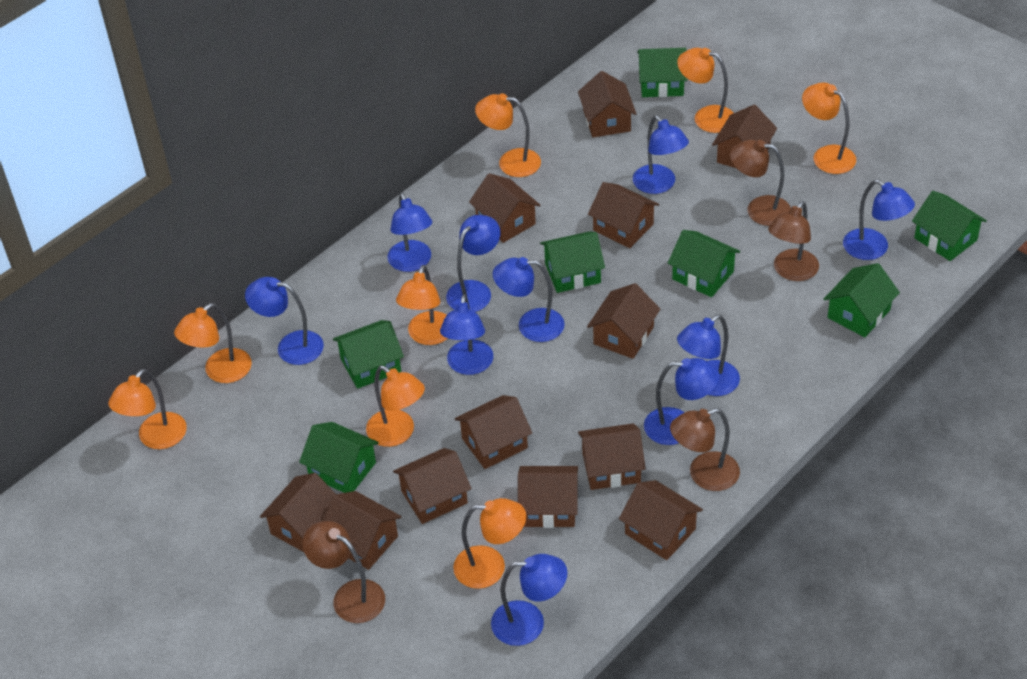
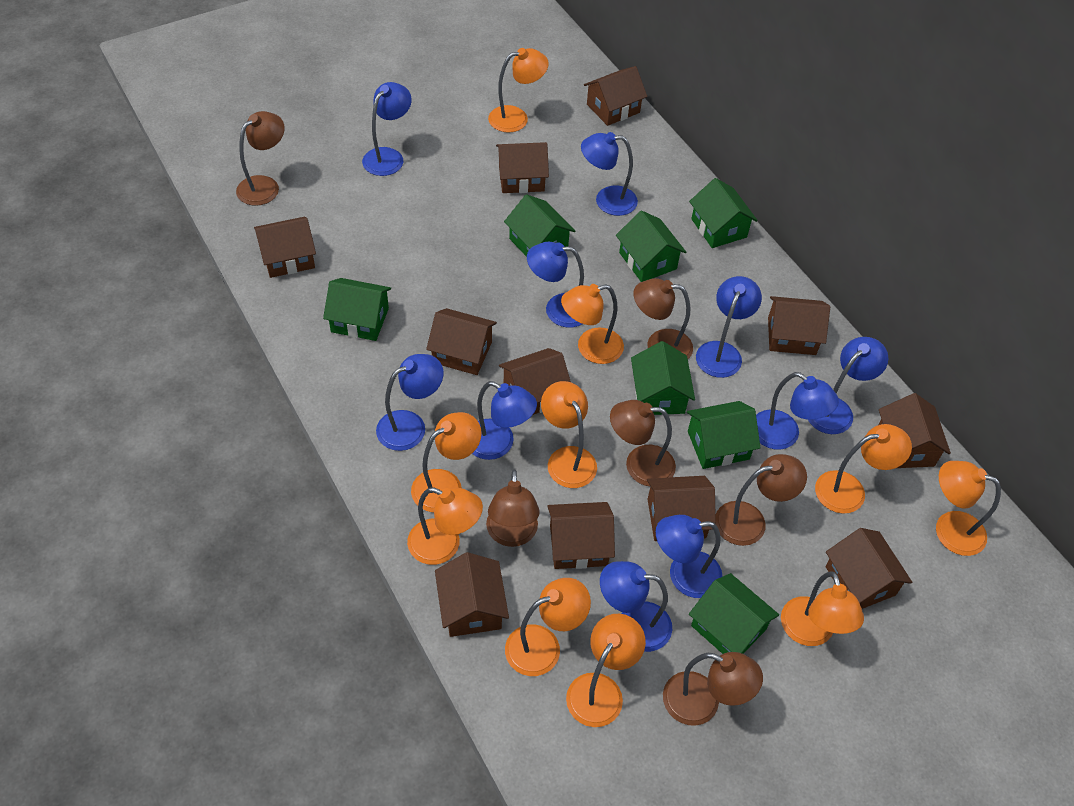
brown house: [260,473,336,552] [323,491,402,570] [393,448,471,524] [455,395,532,469] [469,173,541,243] [518,466,578,528] [578,71,636,137] [578,423,646,490] [587,283,660,359] [588,182,659,248] [619,480,703,560] [712,105,777,168] = 12 -> [254,217,316,278] [426,308,497,375] [435,552,509,637] [496,142,549,193] [499,348,571,415] [547,502,615,569] [584,66,647,126] [647,476,716,541] [768,296,830,355] [826,528,913,609] [879,393,951,468] = 11
brown lamp: [302,521,385,623] [670,408,740,491] [730,140,791,226] [768,201,819,281] = 4 -> [236,111,285,206] [486,469,540,547] [610,400,676,486] [633,278,693,359] [663,652,763,726] [715,454,807,546] = 6
orange lamp: [108,369,187,449] [174,303,252,383] [366,365,425,447] [396,265,448,345] [453,498,526,589] [475,93,541,177] [677,48,734,133] [802,83,856,174] = 8 -> [407,487,483,565] [411,412,482,512] [488,48,549,132] [505,578,591,676] [541,381,597,488] [561,284,624,364] [566,614,646,727] [781,571,864,646] [815,424,912,514] [936,461,1001,556] = 10

